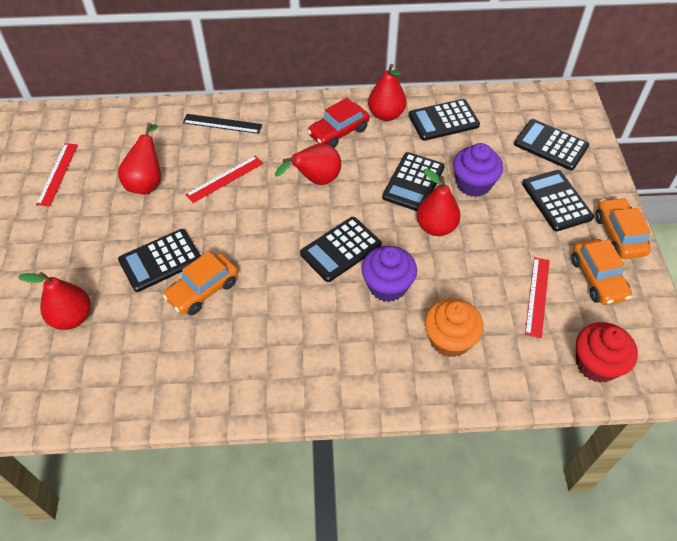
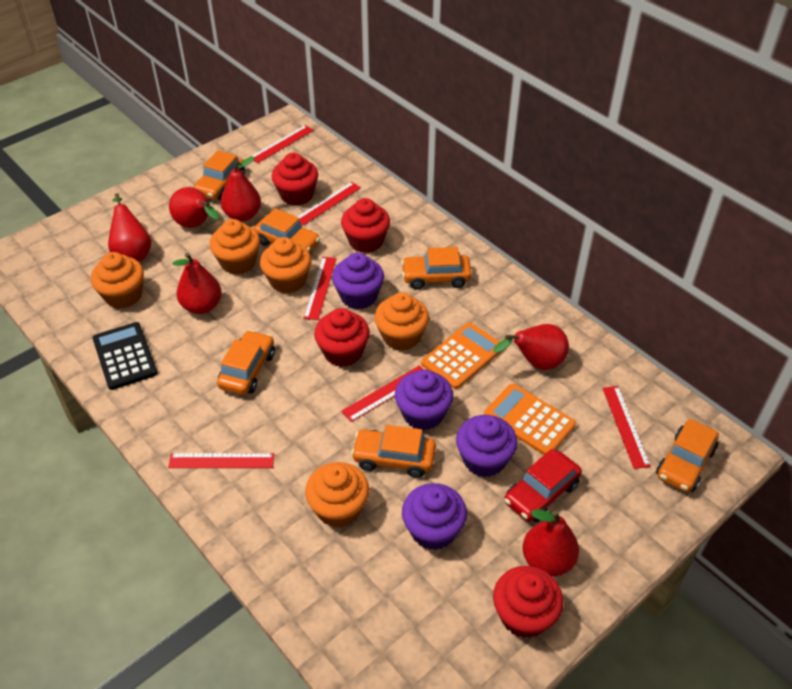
black calculator: [118,229,201,292] [300,217,382,282] [382,152,445,211] [408,99,480,141] [514,119,589,170] [522,170,594,231] = 6 -> [92,322,157,390] = 1
black ruler: [183,114,262,134] = 1 -> none = 0
orange calculator: none = 0 -> [421,322,502,389] [484,384,576,455] = 2
orange car: [163,251,238,315] [571,239,632,305] [595,197,651,259] = 3 -> [194,150,245,200] [217,330,275,395] [254,208,320,253] [351,425,436,478] [401,247,472,290] [656,419,719,492] = 6
orange cupcake: [425,298,484,357] = 1 -> [91,252,144,309] [210,219,260,275] [260,237,311,294] [305,462,369,528] [374,293,429,351] = 5
purple cupcake: [361,246,417,302] [453,143,503,197] = 2 -> [332,253,384,310] [395,370,453,430] [402,483,467,550] [456,415,518,477] = 4
red cupcake: [576,322,638,383] = 1 -> [271,153,318,206] [314,308,370,367] [341,198,390,253] [493,566,563,638] = 4
red pear: [18,272,91,330] [118,123,161,195] [275,143,341,185] [368,64,406,121] [416,169,461,236] = 5 -> [108,193,151,262] [169,187,219,228] [172,253,222,314] [221,156,261,221] [493,324,569,370] [522,509,579,577] = 6
red ruler: [36,143,78,206] [185,156,263,203] [525,257,550,338] = 3 -> [168,453,274,468] [250,125,314,163] [297,182,361,226] [303,257,336,320] [341,365,424,422] [602,386,651,469] = 6

